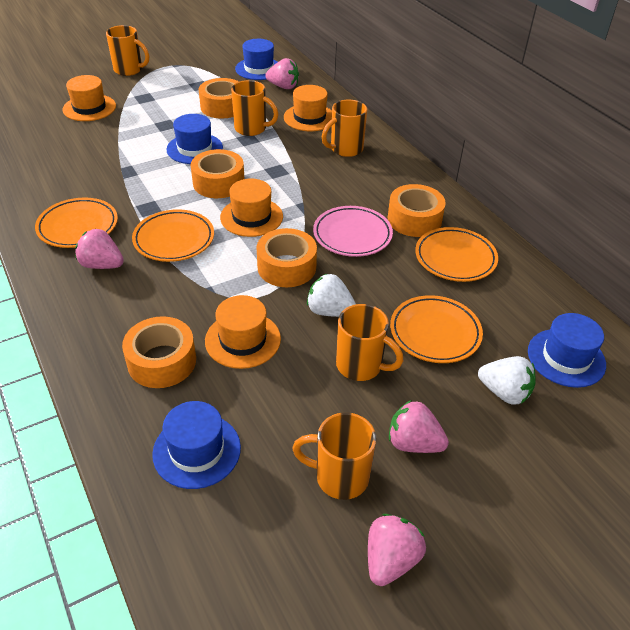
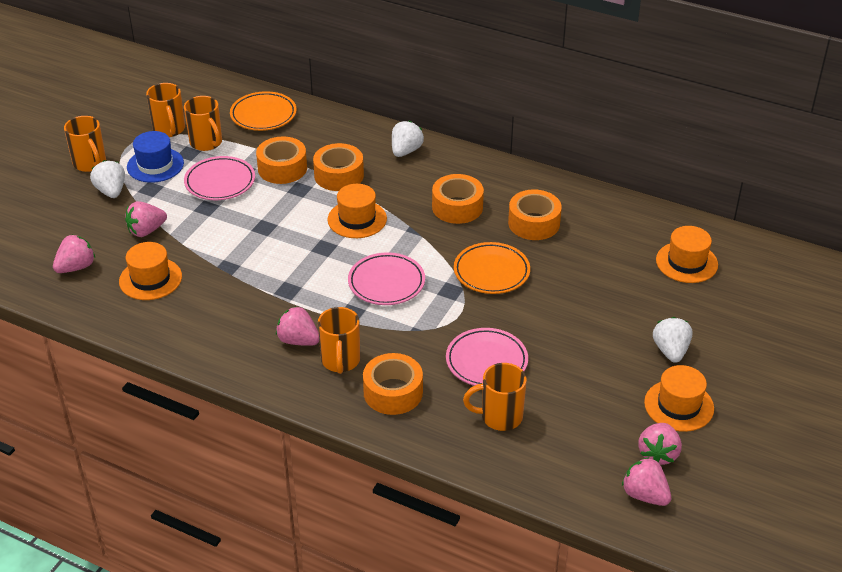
blue hat: [152,401,241,489] [166,114,223,164] [235,39,278,80] [528,313,606,388] = 4 -> [127,131,184,183] = 1
orange plate: [35,197,118,248] [132,209,214,262] [390,295,483,363] [415,227,498,282] = 4 -> [230,91,297,131] [454,242,530,294] = 2
pink plate: [313,206,393,257] = 1 -> [184,156,255,200] [348,252,425,305] [446,328,528,386] = 3
pink strawberry: [75,229,124,269] [265,58,299,89] [368,514,426,586] [389,400,449,453] = 4 -> [53,235,95,273] [125,201,167,237] [276,306,319,346] [622,457,671,506] [638,423,682,465] = 5
white strawberry: [307,273,356,317] [478,356,536,405] = 2 -> [90,160,125,198] [392,121,424,157] [653,317,692,363] = 3

